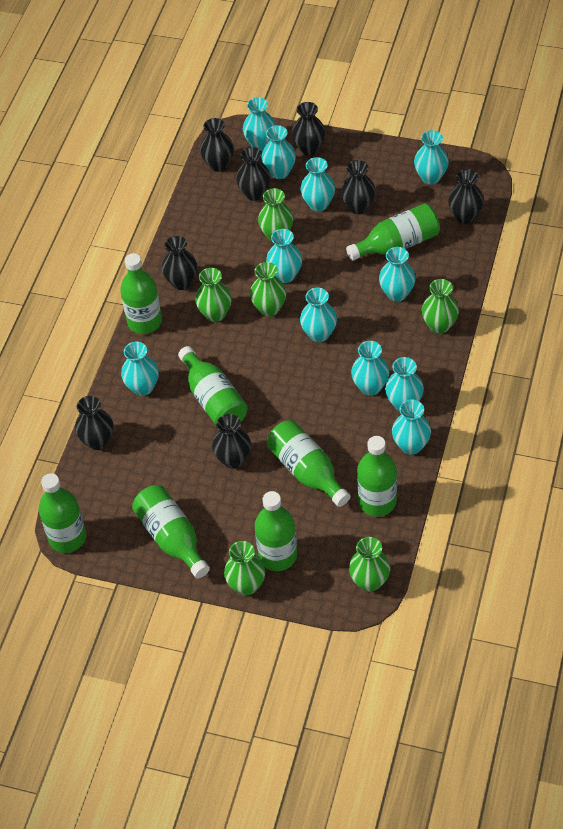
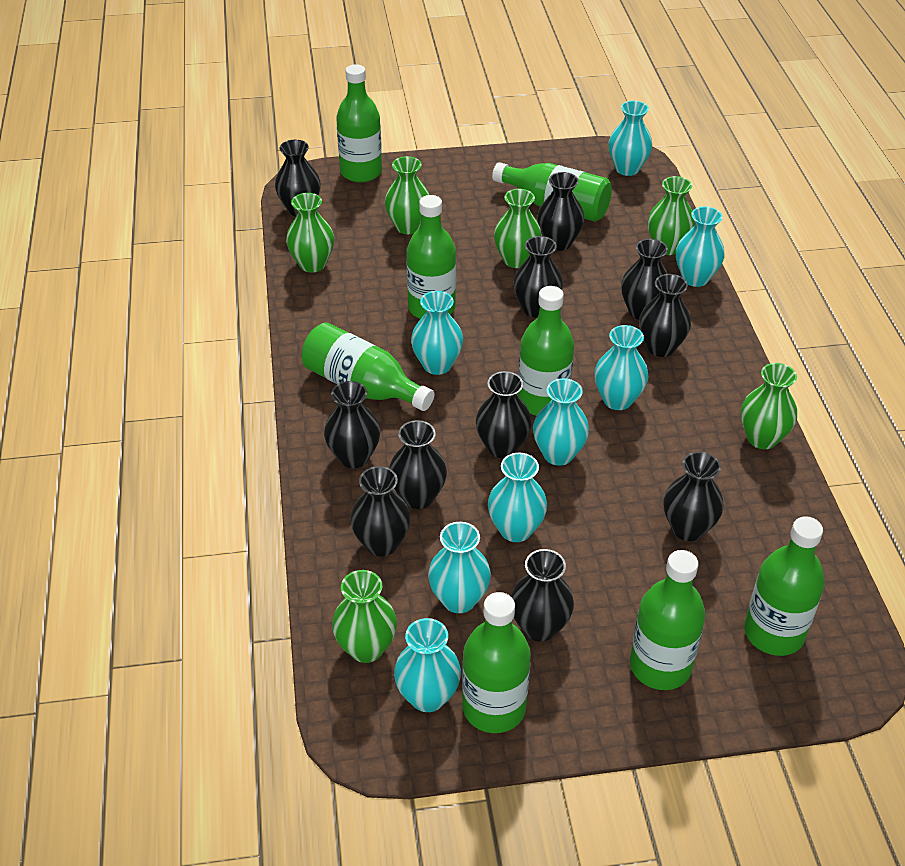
black vase: [75,396,114,450] [162,236,198,290] [200,118,234,172] [212,414,251,469] [236,147,271,201] [292,102,326,156] [341,160,376,214] [448,169,484,224] = 8 -> [275,140,321,216] [324,381,380,468] [350,466,411,557] [389,420,447,509] [476,371,532,458] [511,549,574,642] [513,236,563,318] [537,172,584,251] [621,239,668,320] [639,274,691,357] [663,452,723,541] = 11
turquoise vase: [121,342,159,396] [243,97,276,151] [262,125,296,179] [266,229,302,283] [300,157,335,211] [300,288,337,342] [351,341,389,396] [379,247,416,302] [385,357,424,411] [392,400,431,455] [414,130,449,184] = 11 -> [394,618,461,712] [411,291,463,375] [428,522,491,613] [488,453,547,542] [533,378,589,466] [594,325,648,410] [609,101,652,176] [676,206,725,287] = 8

